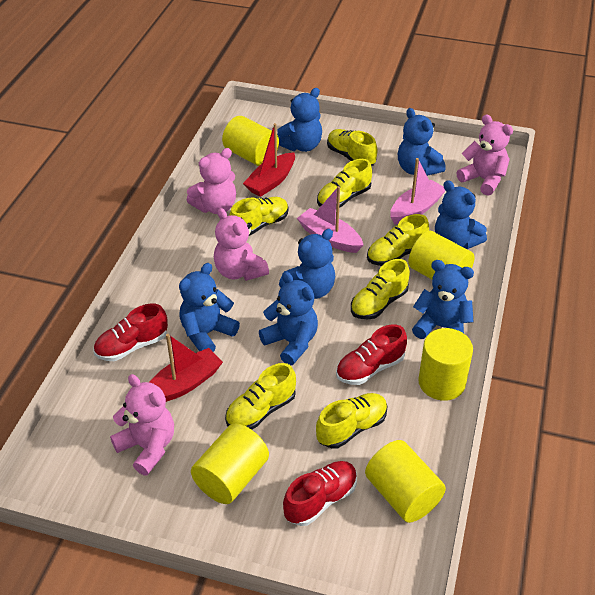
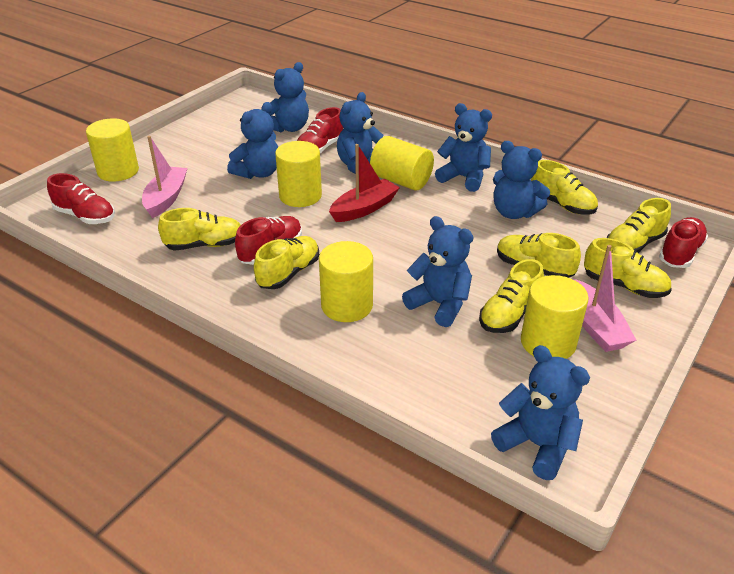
pink teddy bear: [110,374,174,475] [186,148,236,214] [214,208,269,281] [456,114,513,196] = 4 -> none = 0
red boat: [149,334,223,402] [243,123,295,197] = 2 -> [329,144,400,222] = 1
red shoe: [94,304,168,361] [283,461,357,526] [336,325,407,385] = 3 -> [47,173,115,224] [235,216,302,265] [297,107,343,153] [659,217,708,268] = 4

